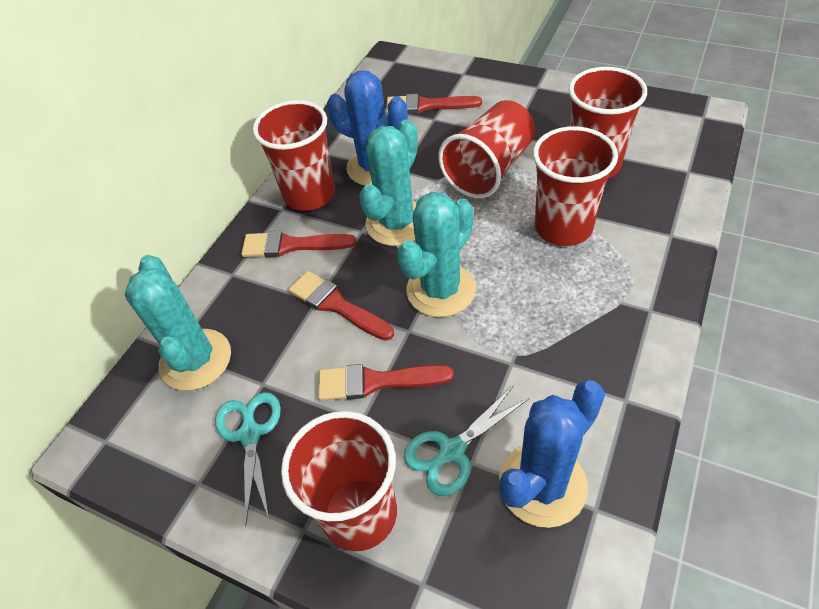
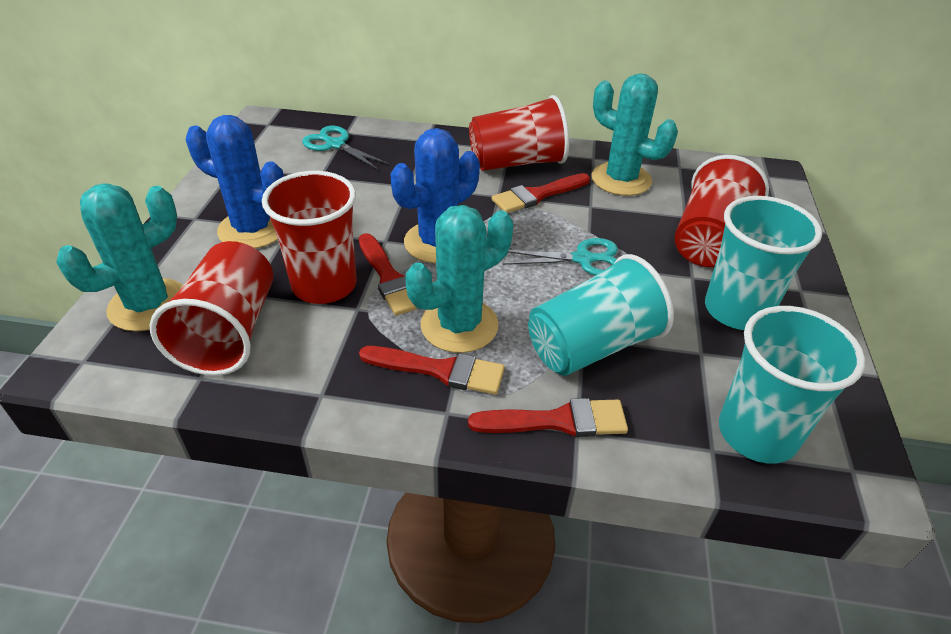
red cup: [253,100,335,211] [281,411,397,551] [439,100,535,198] [533,126,618,246] [569,67,647,178] = 5 -> [150,241,273,376] [262,171,357,304] [469,95,569,171] [675,155,769,267] = 4
turquoise cup: none = 0 -> [528,254,674,376] [705,196,822,330] [719,306,865,464] = 3

